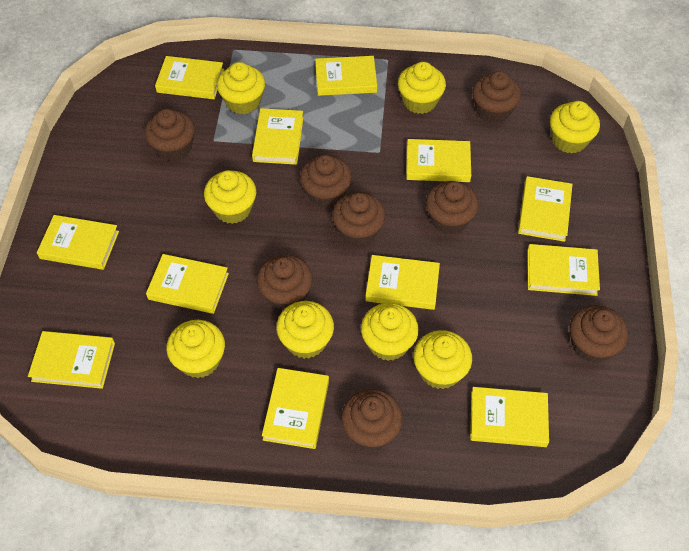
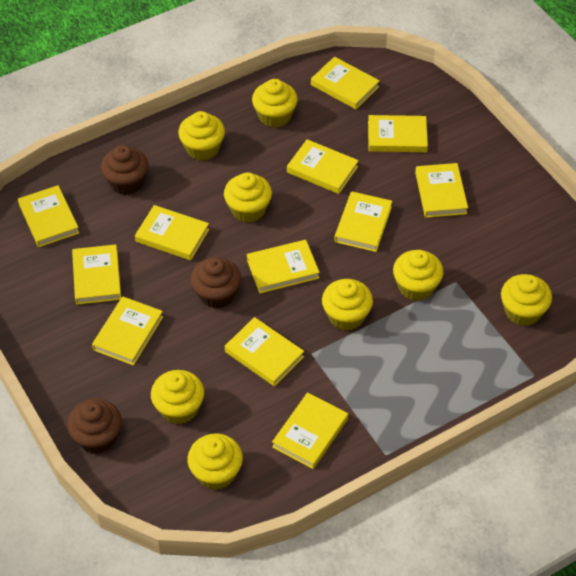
brown cupcake: [144,109,195,161] [257,255,313,310] [300,155,352,208] [332,192,386,246] [341,389,403,450] [426,181,479,235] [472,71,521,123] [570,305,628,363] = 8 -> [67,399,122,454] [101,145,148,195] [191,257,241,308] = 3

